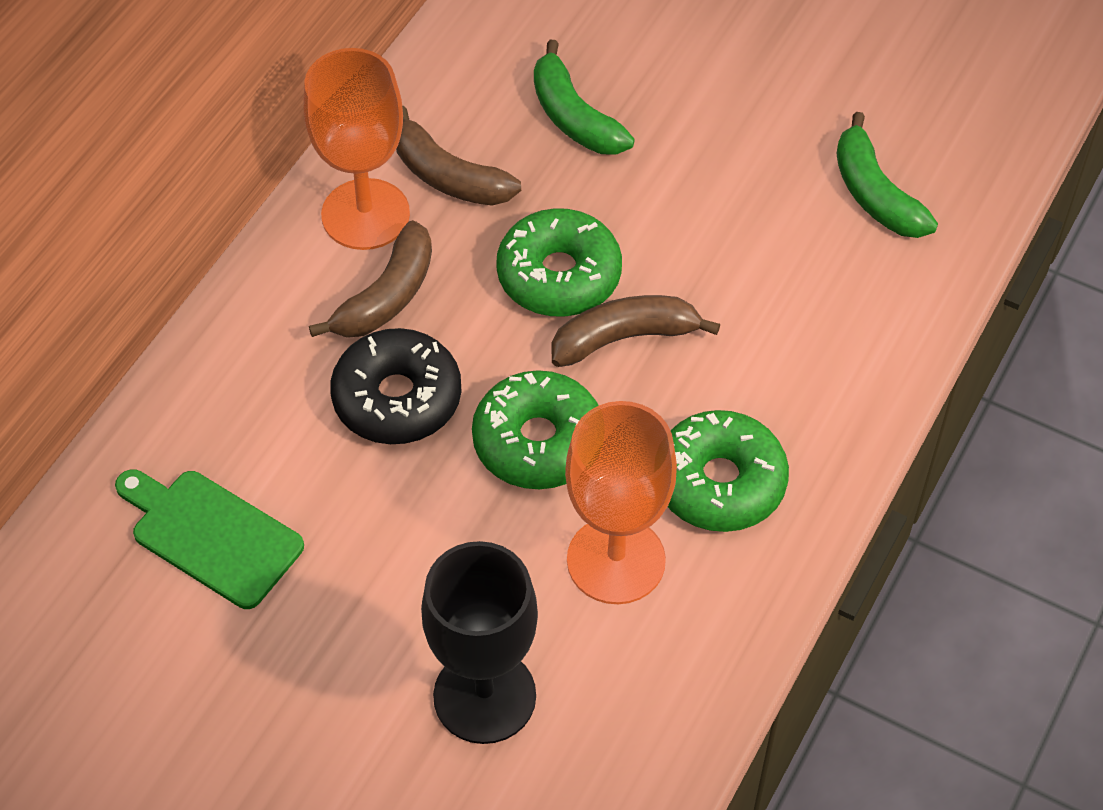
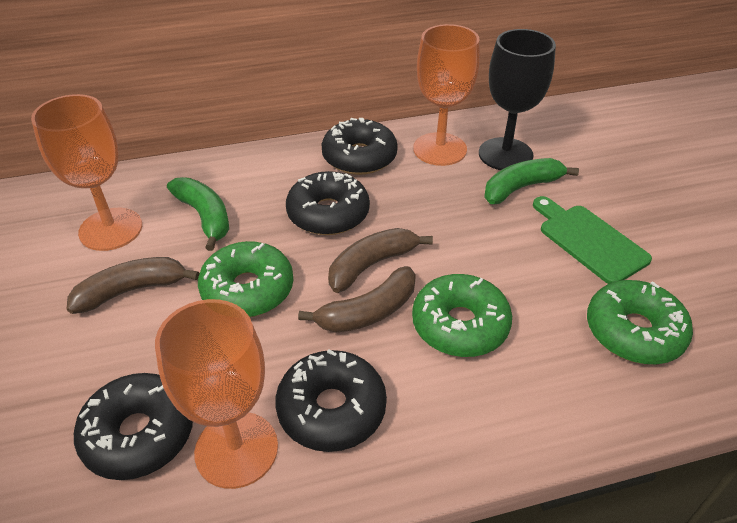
black donut: [330,328,461,444] = 1 -> [74,373,193,480] [275,350,387,452] [286,171,370,235] [321,118,398,175] = 4
orange goblet: [303,48,410,250] [565,401,677,604] = 2 -> [31,94,142,251] [155,299,278,489] [413,24,480,166] = 3

